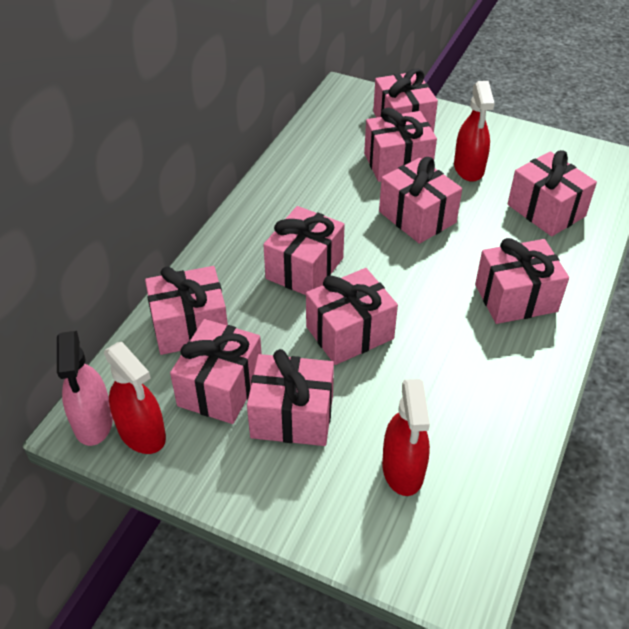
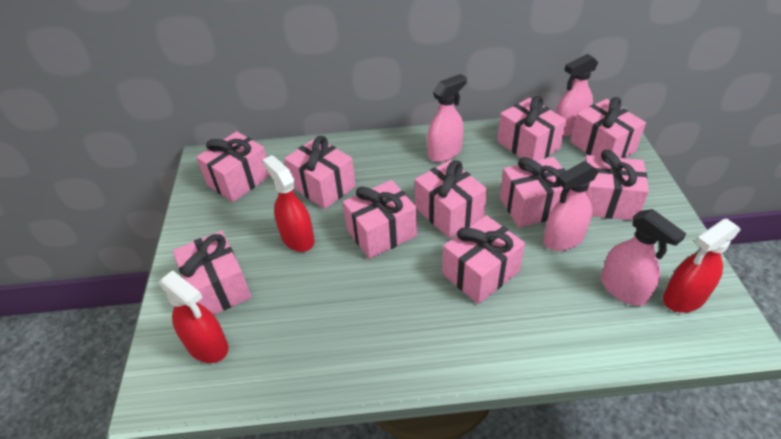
pink spray bottle: [57,331,113,446] = 1 -> [427,74,467,162] [544,161,599,251] [556,54,598,136] [601,209,686,306] = 4

